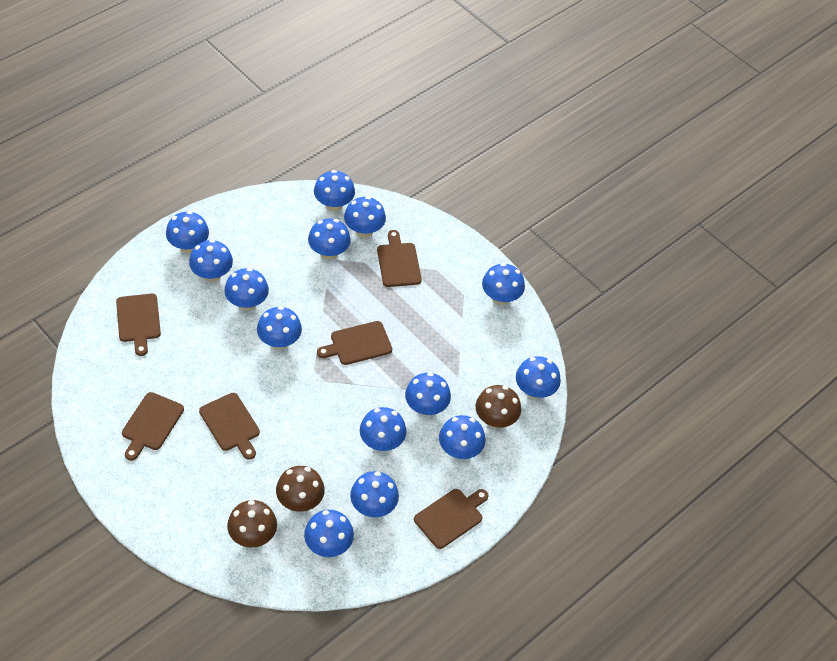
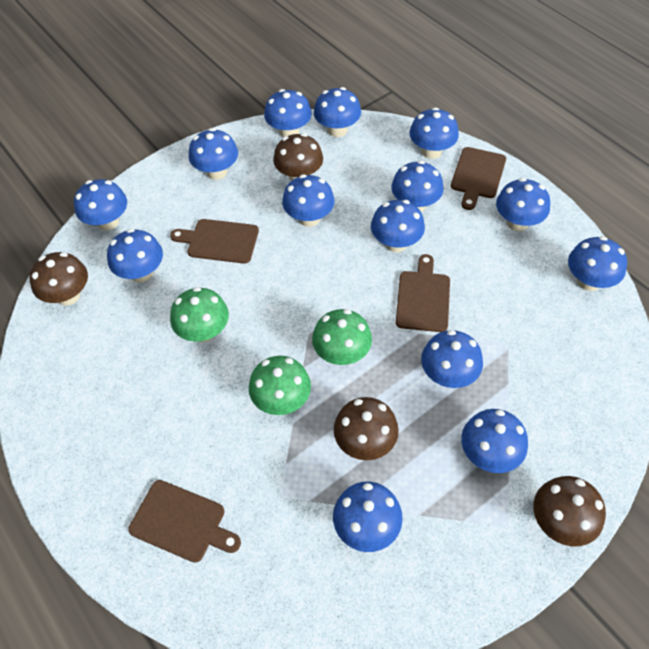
brown cutting board: [116,293,161,356] [122,392,184,461] [199,393,260,460] [317,321,392,365] [377,230,422,287] [414,489,488,549] = 6 -> [128,480,241,563] [170,219,259,264] [396,254,450,332] [451,147,506,210] = 4
brown mushroom: [227,500,277,548] [276,466,325,512] [476,385,521,428] = 3 -> [30,252,88,306] [273,133,323,181] [334,397,399,460] [533,476,606,547] = 4
green mushroom: none = 0 -> [170,287,229,342] [249,356,311,415] [312,309,372,365] = 3

